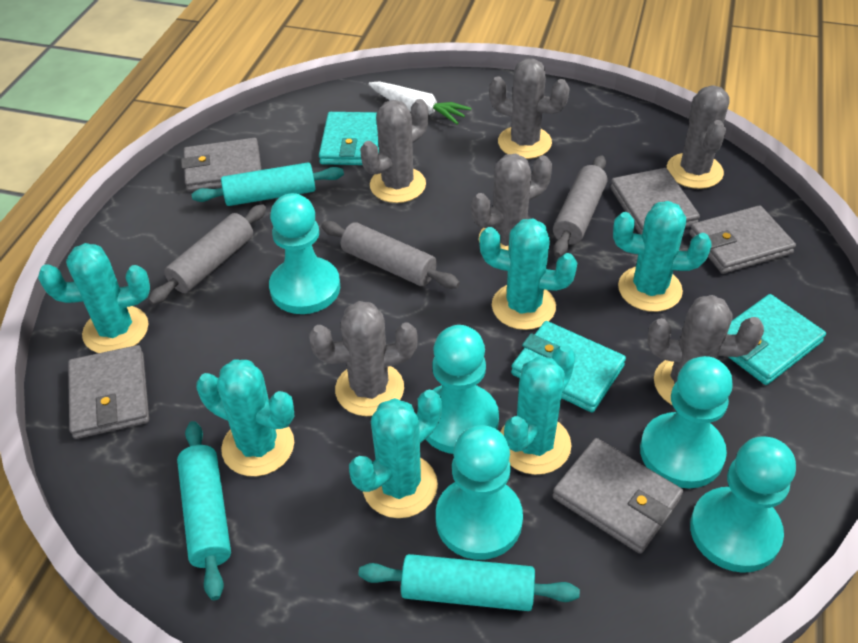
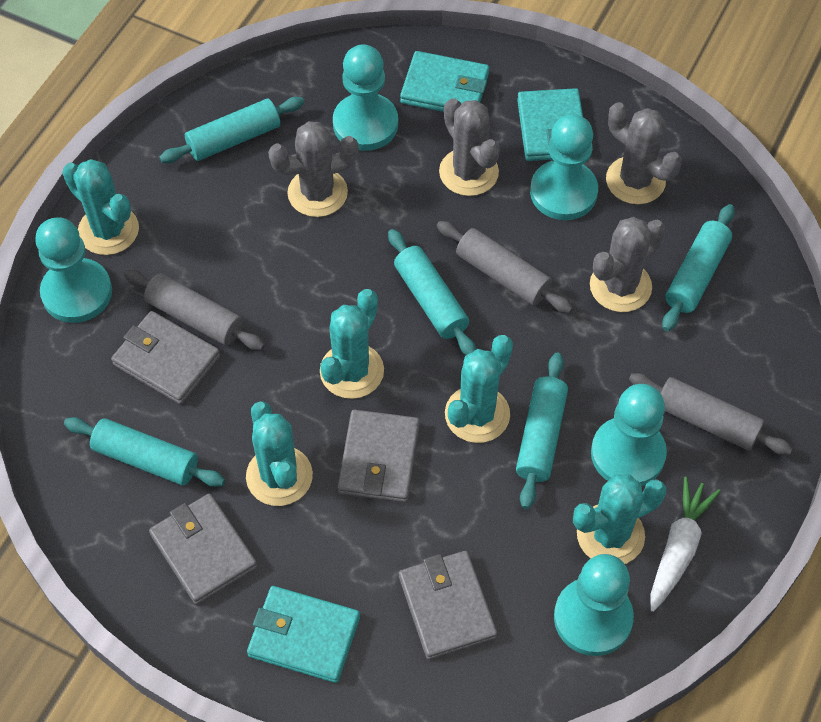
grey cactus: [309,301,418,416] [360,99,429,203] [471,154,552,250] [489,59,570,159] [647,295,764,405] [667,85,730,189] = 6 -> [268,121,359,217] [439,98,500,196] [590,217,666,312] [606,102,682,204] = 4
grey wallet: [68,345,149,439] [181,138,262,192] [552,438,683,554] [610,168,700,234] [689,205,796,274] = 5 -> [111,311,220,405] [149,493,257,605] [337,410,420,503] [399,551,498,660] = 4
turquoise cactus: [38,243,150,353] [196,359,294,476] [349,390,442,518] [479,219,578,330] [500,344,576,475] [613,201,711,312] = 6 -> [62,159,139,255] [246,401,313,506] [320,289,384,399] [445,335,513,443] [573,474,667,564] = 5
turquoise rolling pin: [177,421,231,600] [191,163,344,206] [359,554,580,611] = 3 -> [64,417,225,487] [159,97,304,163] [388,229,476,355] [516,353,568,509] [662,204,735,331] = 5

